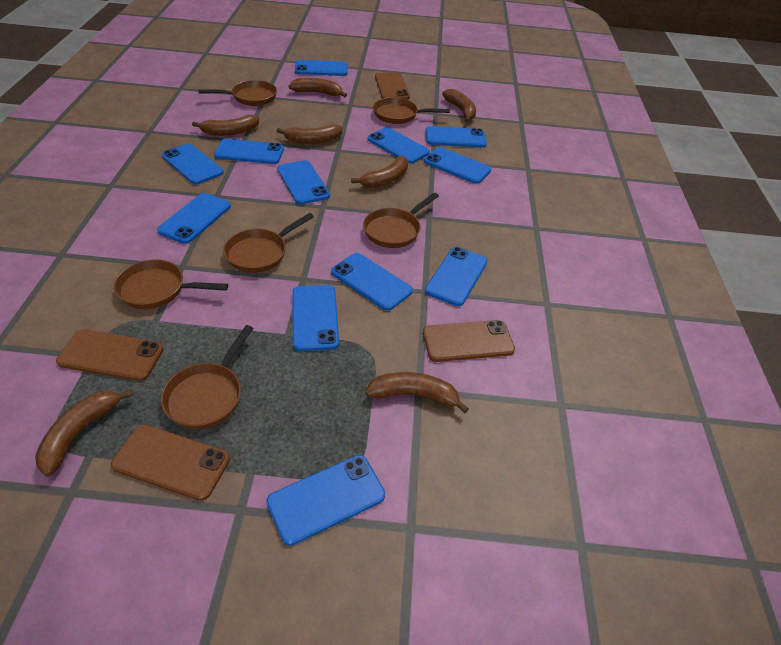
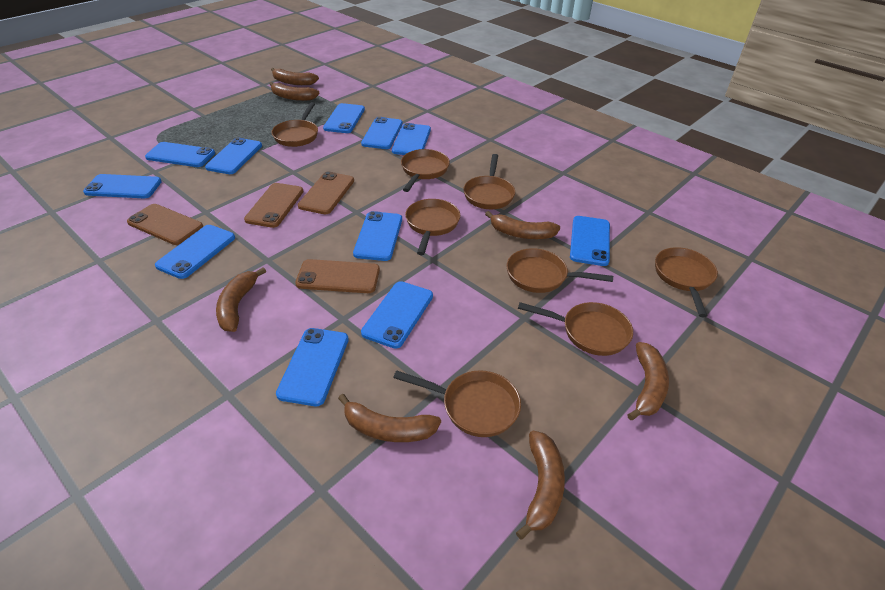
blue phone: [157,193,231,244] [162,144,223,185] [214,139,284,164] [266,455,385,546] [277,160,330,204] [293,285,339,351] [295,60,347,76] [331,253,413,311] [368,127,430,164] [424,147,491,184] [425,247,488,306] [426,126,487,148] = 12 -> [83,174,162,198] [145,142,215,167] [155,225,235,279] [205,137,262,174] [276,328,349,406] [323,103,365,133] [353,211,402,261] [361,117,403,149] [361,281,433,349] [392,123,431,155] [570,216,610,266] = 11
brown pan: [114,259,228,309] [161,325,254,429] [198,80,277,106] [223,213,314,273] [363,193,439,248] [373,97,450,124] = 6 -> [271,102,318,147] [393,370,521,437] [401,149,450,192] [405,199,460,255] [463,154,515,209] [506,248,613,293] [518,302,633,356] [655,247,718,317] = 8

